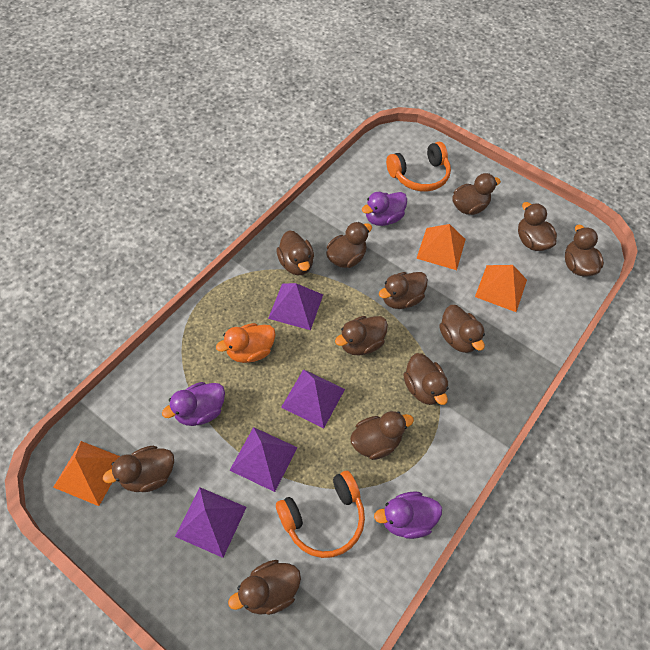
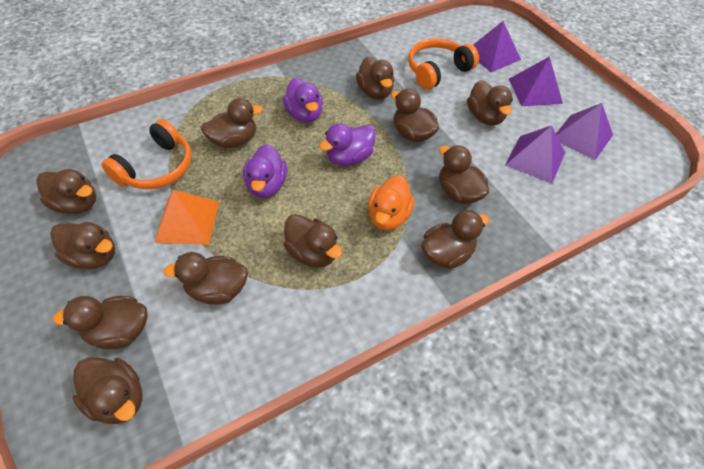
orange pyramid: [53,441,120,506] [416,224,466,270] [475,265,527,312] = 3 -> [154,190,219,245] = 1

